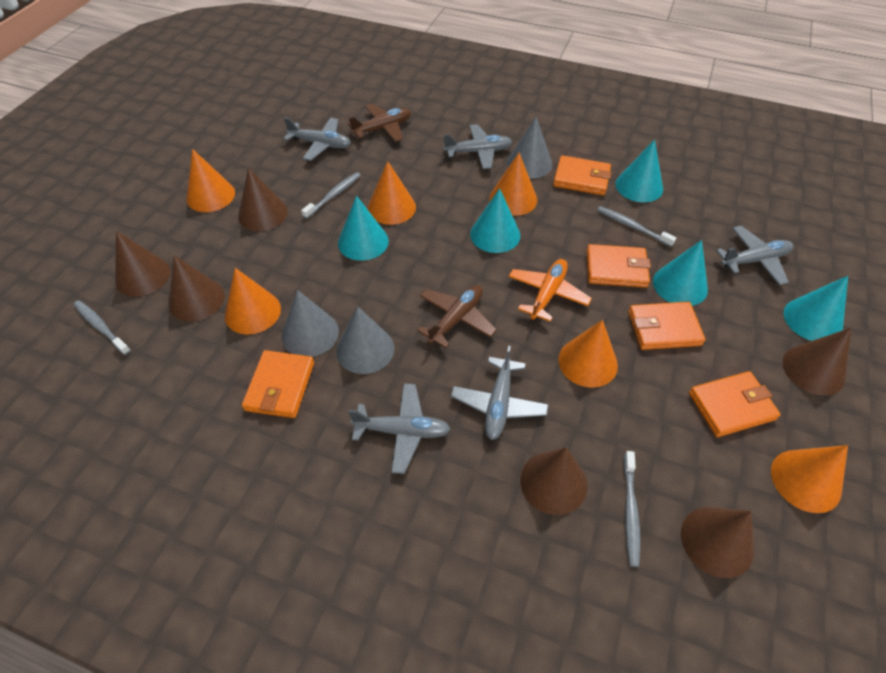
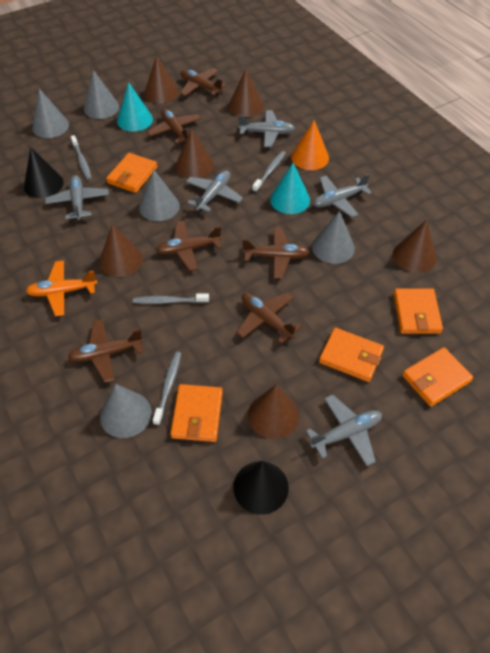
black cone: none = 0 -> [24,147,64,198] [233,461,289,515] = 2
brown plane: [348,103,411,142] [417,285,497,348] = 2 -> [68,319,144,383] [147,108,201,144] [156,221,222,271] [180,68,227,96] [236,292,302,344] [242,227,310,279] = 6
grey cone: [281,290,339,357] [336,307,394,374] [507,117,552,179] = 3 -> [32,89,69,138] [84,70,119,119] [100,384,152,438] [139,170,180,221] [312,211,355,264] = 5
orange cone: [187,149,235,212] [225,268,281,334] [368,161,416,225] [490,153,537,216] [558,320,618,388] [771,445,848,513] = 6 -> [291,120,329,170] = 1
turquoise cone: [338,196,389,261] [470,188,520,253] [616,140,663,202] [653,240,708,306] [784,276,848,341] = 5 -> [117,82,153,132] [270,163,310,214] = 2

